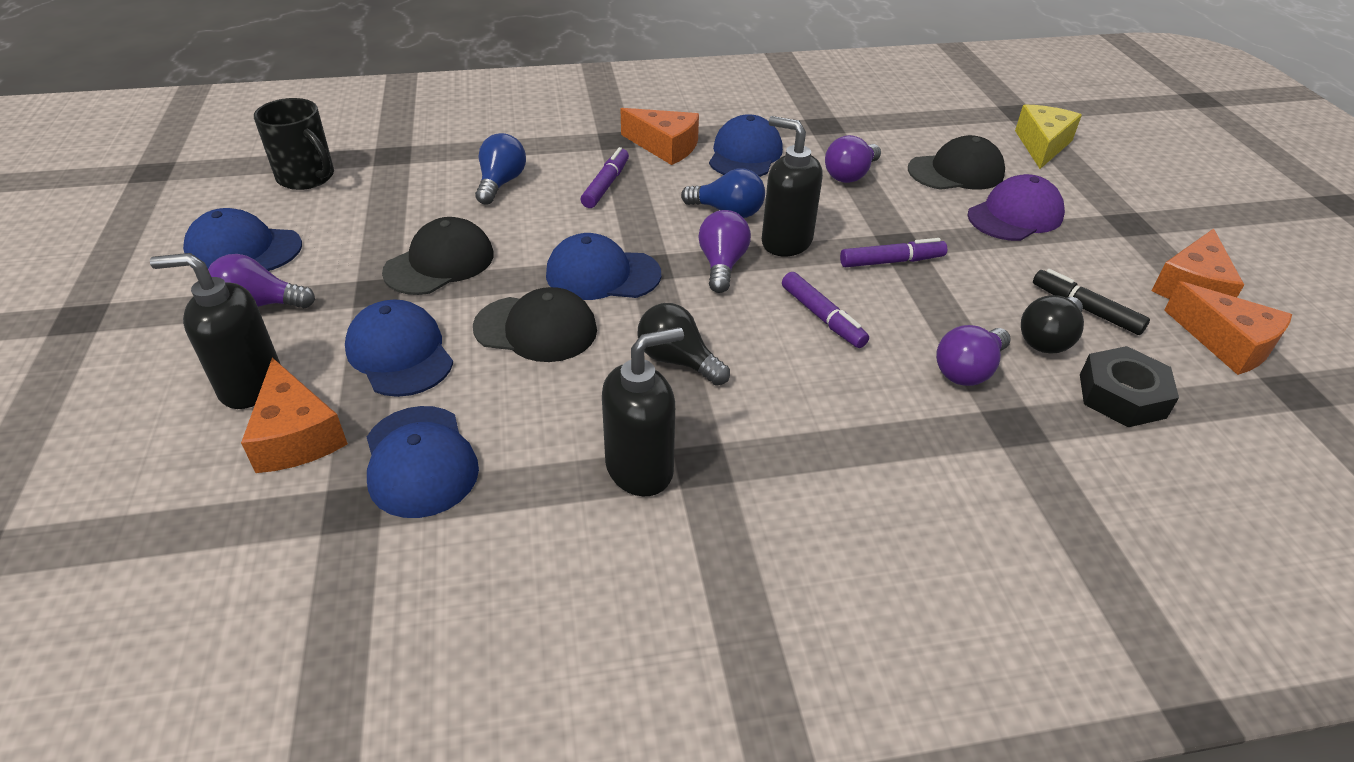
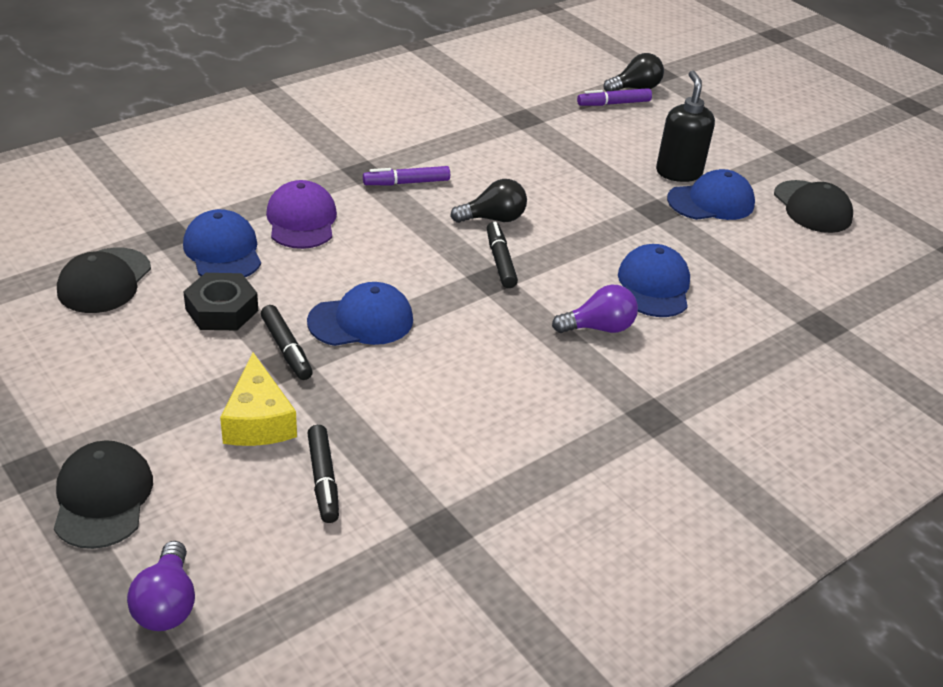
black marker: [1033,269,1150,335] = 1 -> [261,305,313,380] [307,425,339,523] [487,222,518,288] = 3
black mug: [254,98,334,190] = 1 -> none = 0
black soap dispenser: [150,253,281,409] [602,327,684,497] [762,116,823,256] = 3 -> [656,70,715,182] = 1
blue cap: [183,208,302,271] [345,299,453,397] [367,406,479,518] [546,233,661,300] [709,114,783,177] = 5 -> [183,209,261,277] [307,282,413,346] [618,244,690,317] [667,169,755,220] = 4
blue light bulb: [475,133,526,205] [681,168,765,218] = 2 -> none = 0
orange cheese: [241,358,348,473] [620,108,699,165] [1151,229,1244,299] [1164,281,1292,375] = 4 -> none = 0
purple light bulb: [208,254,315,308] [698,210,751,293] [825,135,881,183] [936,325,1011,386] = 4 -> [127,541,195,631] [552,285,638,333] = 2
purple marker: [581,147,629,208] [782,272,869,348] [840,238,947,267] = 3 -> [363,166,450,185] [577,88,652,106] = 2

